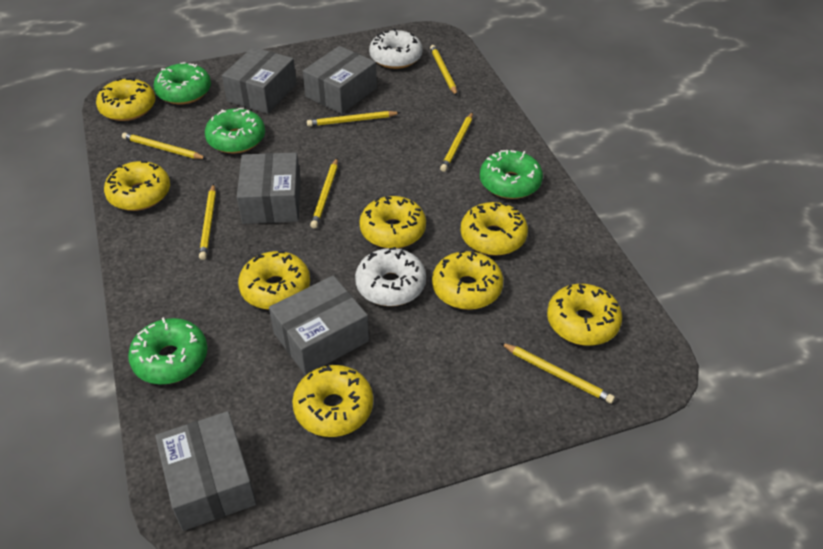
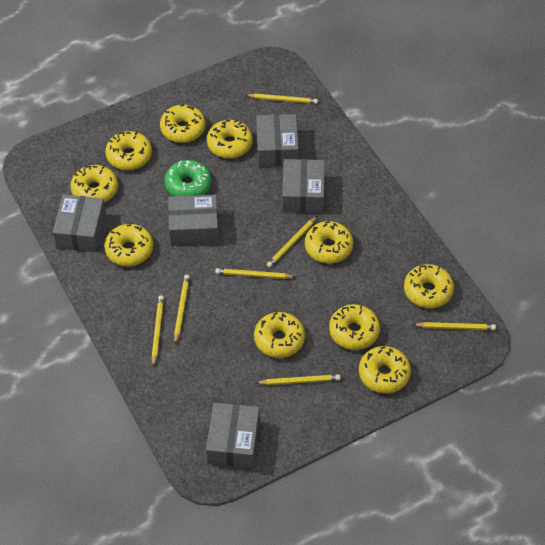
green donut: [128,317,207,384] [154,62,211,104] [205,108,265,153] [480,150,543,199] = 4 -> [164,160,211,197] = 1
white donut: [355,247,426,306] [369,28,422,69] = 2 -> none = 0
yellow donut: [96,77,156,121] [104,161,170,211] [238,251,310,310] [292,365,373,437] [359,196,426,248] [432,250,503,310] [461,202,528,256] [547,284,622,346] = 8 -> [70,165,118,203] [104,224,153,266] [105,131,152,170] [160,104,206,143] [207,119,253,158] [254,312,305,358] [305,221,353,264] [329,304,380,350] [359,346,411,393] [404,264,454,308] = 10

